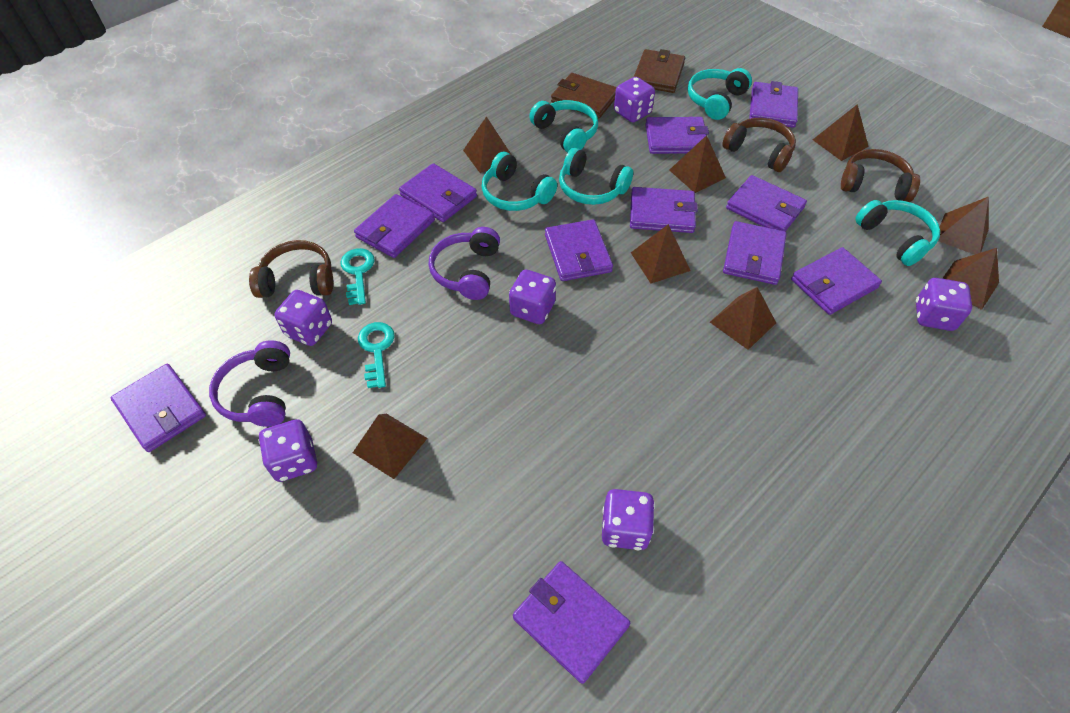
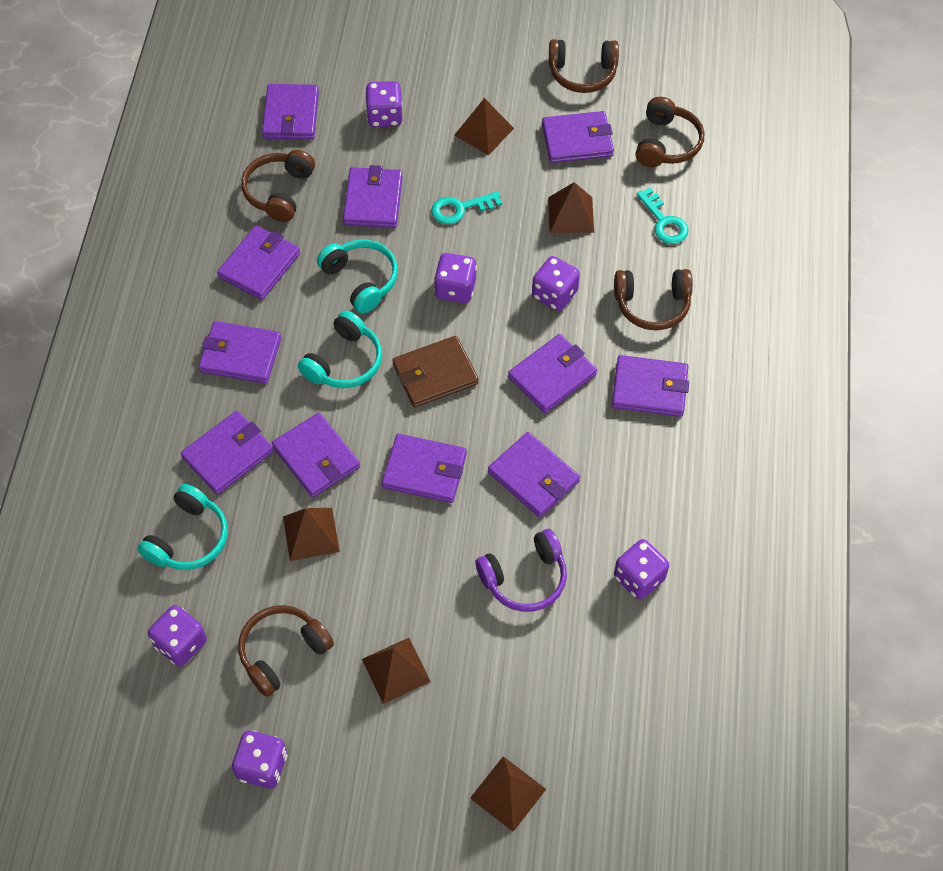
brown headphones: [249,240,333,298] [722,118,796,172] [841,149,920,202] = 3 -> [238,605,334,697] [241,150,315,222] [549,39,619,93] [614,269,693,330] [636,97,704,167] = 5
brown pyramid: [353,414,427,479] [463,117,512,173] [631,224,691,283] [669,135,726,193] [710,287,776,350] [813,104,869,161] [938,196,989,255] [942,248,999,310] = 8 -> [283,508,340,561] [362,638,431,704] [454,98,514,155] [470,756,546,832] [548,182,594,233] = 5
brown wallet: [551,73,617,118] [634,49,685,93] = 2 -> [393,336,478,408] = 1
purple headphones: [209,340,290,427] [429,227,500,300] = 2 -> [476,529,567,612] = 1
turquoise headphones: [482,152,557,211] [529,100,598,153] [559,148,633,205] [688,68,752,120] [855,200,940,266] = 5 -> [138,484,228,570] [298,310,382,388] [317,240,398,314] = 3

